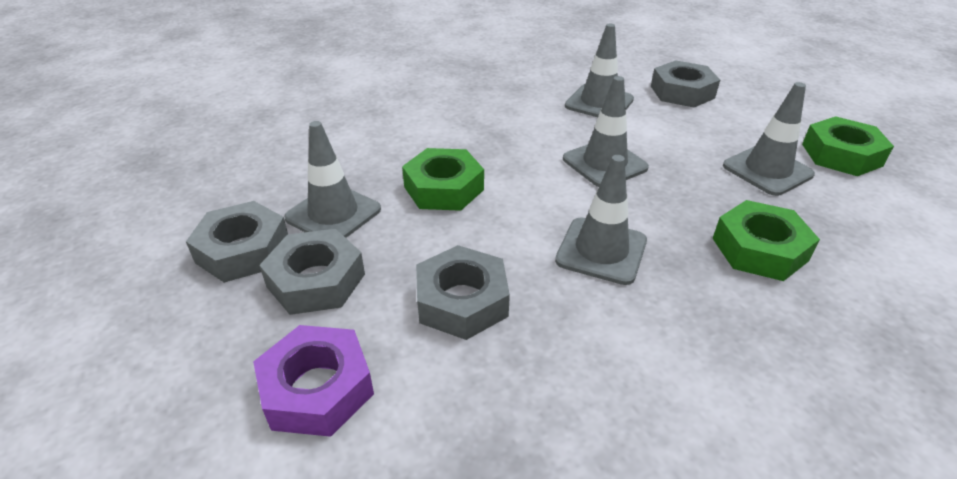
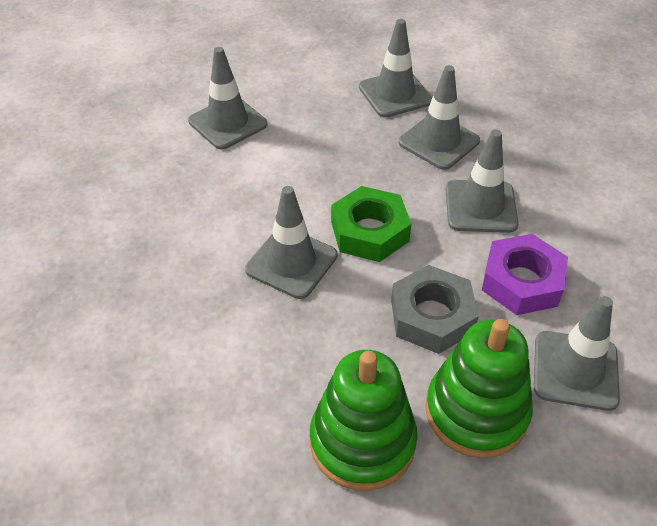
green nut: [402,148,484,211] [712,200,820,281] [802,116,894,176] = 3 -> [331,186,411,262] = 1
green stacking toy: none = 0 -> [310,350,417,491] [425,319,533,458] = 2
grey nut: [186,201,288,283] [259,229,365,315] [416,245,510,340] [651,60,720,107] = 4 -> [391,265,479,354] = 1
grey traffic cone: [284,121,381,238] [555,155,647,285] [563,76,649,187] [565,24,634,117] [723,82,815,196] = 5 -> [188,47,267,149] [245,186,337,299] [359,19,432,117] [399,65,480,170] [446,130,518,233] [534,296,620,411] = 6

